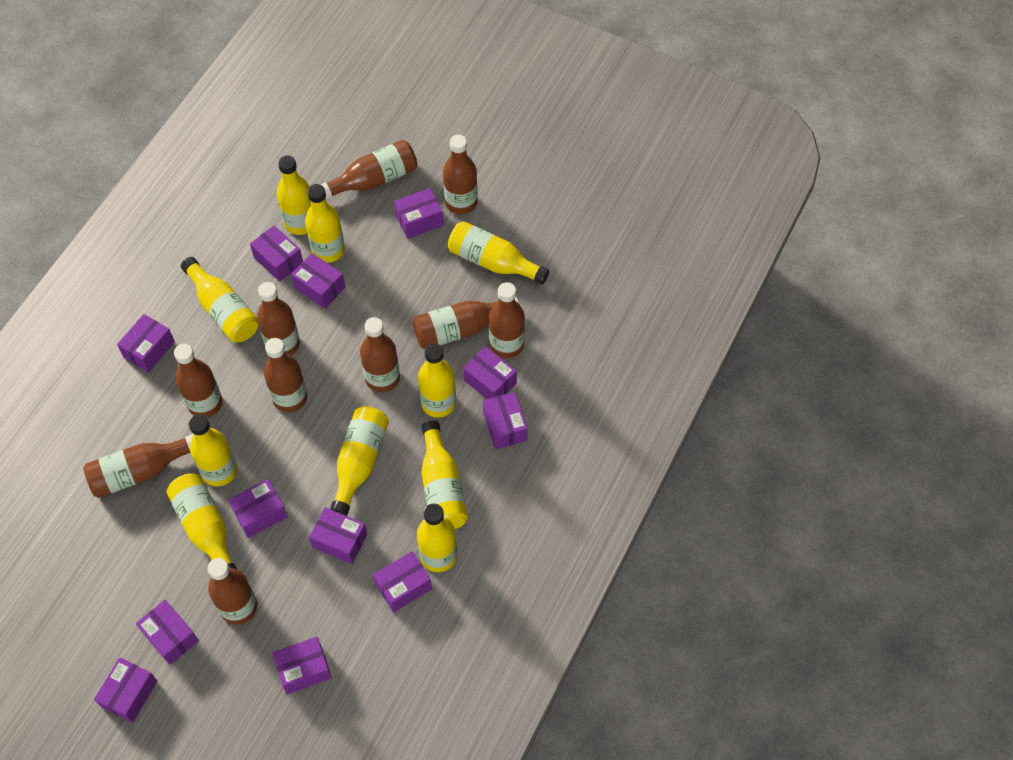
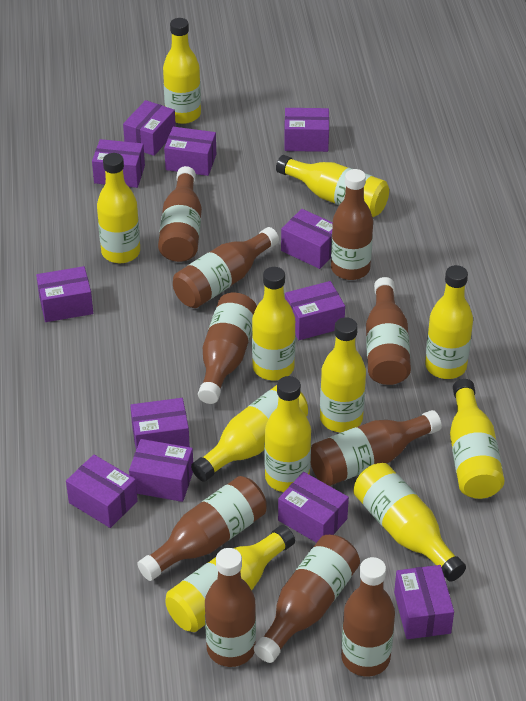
yellow bottle: [166,473,237,569] [181,257,259,342] [188,414,237,486] [277,155,311,235] [305,184,345,263] [330,406,389,516] [417,504,457,572] [418,343,456,418] [421,420,468,529] [448,221,549,285] = 10 -> [97,153,140,263] [163,18,201,124] [166,525,295,632] [191,385,308,482] [252,267,296,380] [264,376,311,492] [276,155,389,217] [320,317,366,432] [353,463,466,582] [425,265,473,379] [450,379,504,499] = 11

